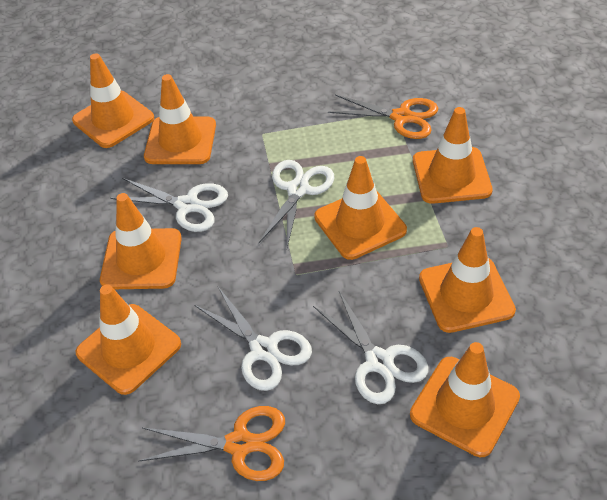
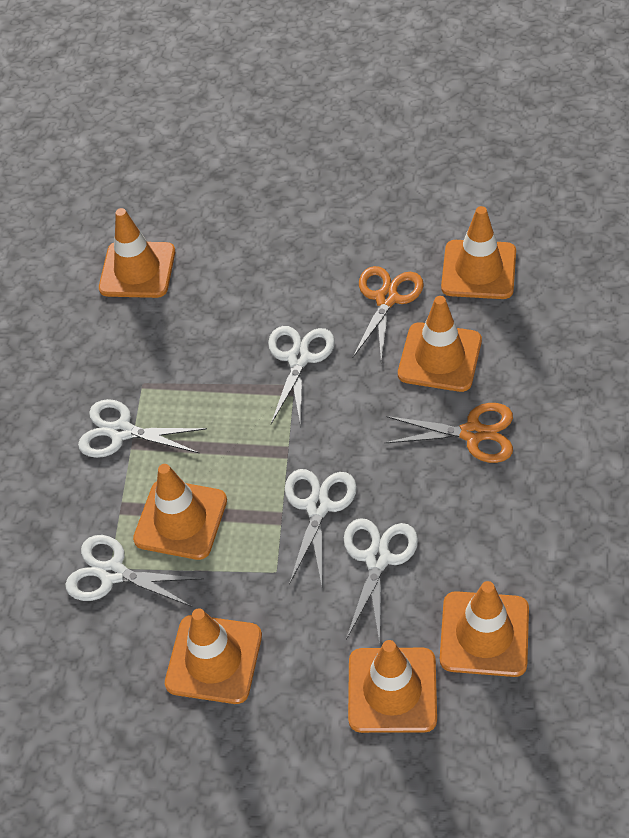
orange traffic cone: [72,53,154,148] [76,285,181,395] [100,193,182,289] [144,74,216,164] [314,156,407,260] [410,342,520,457] [413,107,493,204] [419,227,516,333] = 8 -> [99,208,175,298] [133,464,227,560] [165,608,262,704] [348,640,437,733] [398,296,482,392] [440,581,529,677] [441,206,516,299] = 7
white scissors: [110,178,228,232] [194,287,312,391] [259,160,334,248] [313,291,429,404] = 4 -> [65,535,204,607] [78,399,207,458] [268,326,335,426] [285,469,357,585] [344,518,418,644] = 5

